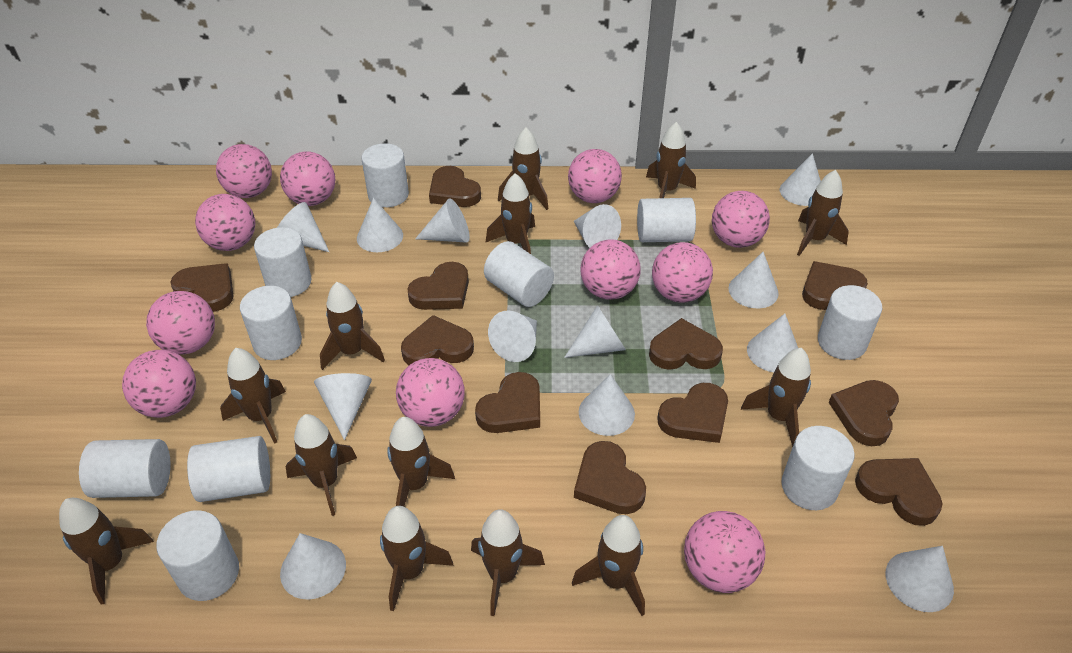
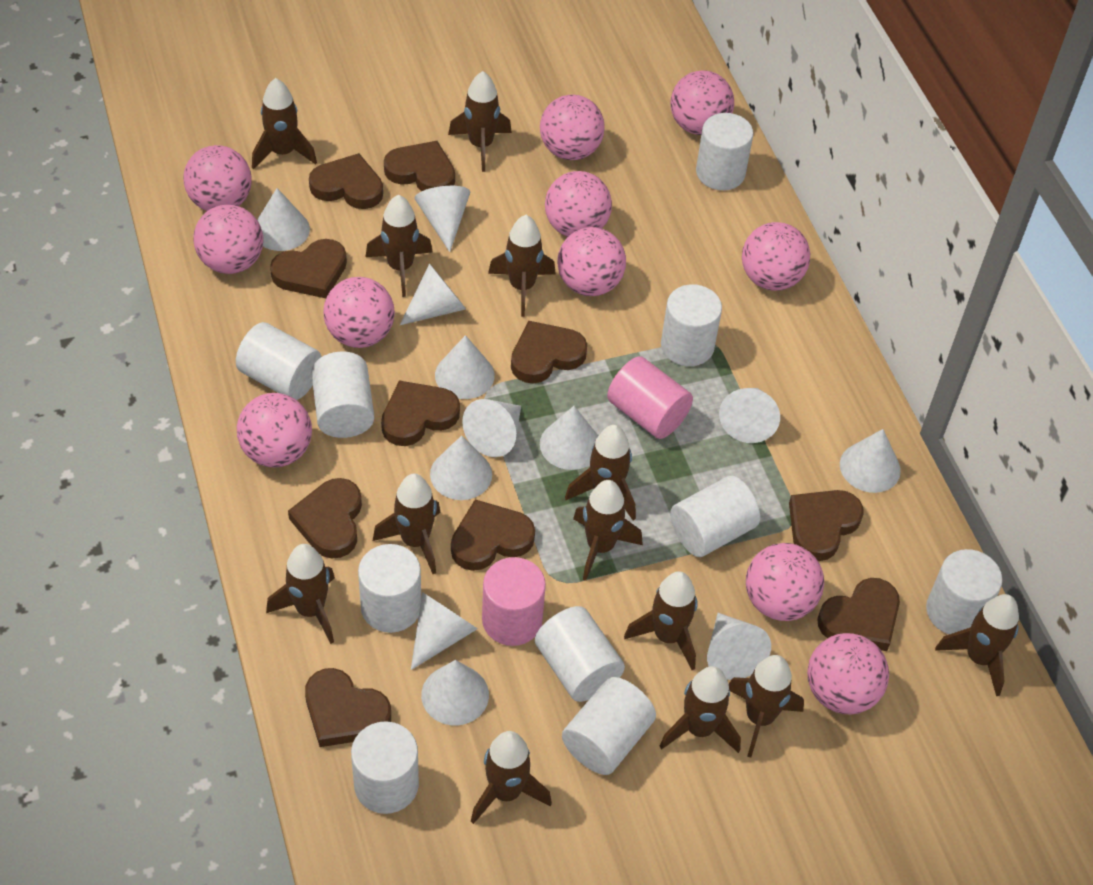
brown heart: [171,263,233,312] [401,315,474,365] [407,262,469,310] [429,166,481,207] [475,372,540,433] [574,441,646,514] [649,318,723,370] [657,383,728,443] [802,261,868,310] [829,380,899,446] [855,458,942,526] = 11 -> [270,239,347,298] [288,478,362,558] [305,668,391,747] [309,153,383,209] [381,381,460,446] [384,141,455,191] [451,499,535,571] [511,321,587,384] [789,490,864,561] [817,578,900,651] = 10
pink cylinder: none = 0 -> [482,557,546,646] [607,356,693,439] = 2
white cone: [277,202,329,252] [280,533,346,600] [314,373,372,440] [357,198,403,252] [415,198,470,243] [488,310,537,362] [564,305,626,358] [574,204,621,248] [579,374,635,436] [728,252,779,308] [747,314,798,372] [780,153,821,206] [886,546,954,612] = 13 -> [257,188,310,251] [400,263,466,325] [411,592,478,670] [415,186,470,252] [421,660,489,725] [430,435,492,500] [435,335,495,399] [462,399,521,457] [540,406,598,470] [707,613,771,680] [719,388,780,443] [840,429,901,493] = 12

